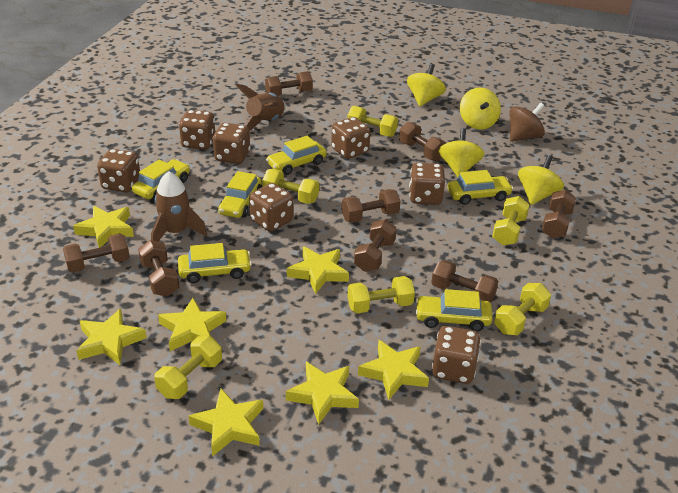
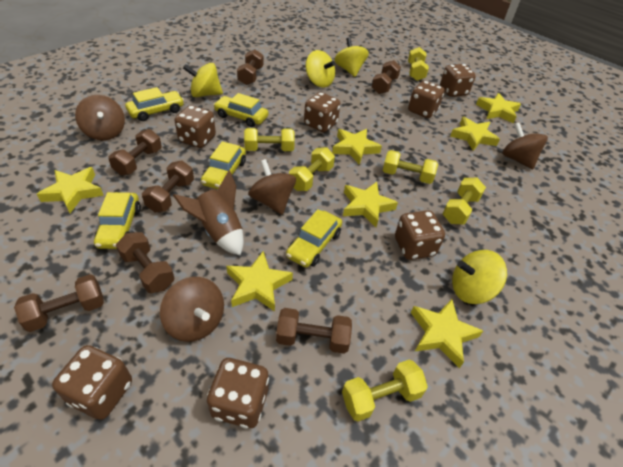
brown dumbbell: [63,234,130,273] [138,240,179,296] [265,71,313,96] [342,189,401,223] [354,219,397,272] [399,122,446,161] [431,260,498,303] [542,190,576,239] = 8 -> [14,274,104,332] [108,129,162,175] [116,232,174,293] [142,161,194,213] [237,49,264,85] [276,308,352,354] [372,60,401,94] = 7
brown rocket: [151,171,207,242] [236,84,286,131] = 2 -> [173,170,244,256] = 1
brown spinning top: [509,103,545,142] = 1 -> [75,95,125,140] [160,277,224,342] [248,159,296,215] [502,123,548,169] = 4
yellow car: [132,159,190,200] [178,243,252,283] [218,171,262,218] [266,136,326,175] [416,289,493,332] [448,170,513,205] = 6 -> [94,192,141,249] [125,87,184,121] [201,141,246,189] [213,93,268,127] [286,209,342,268] = 5

